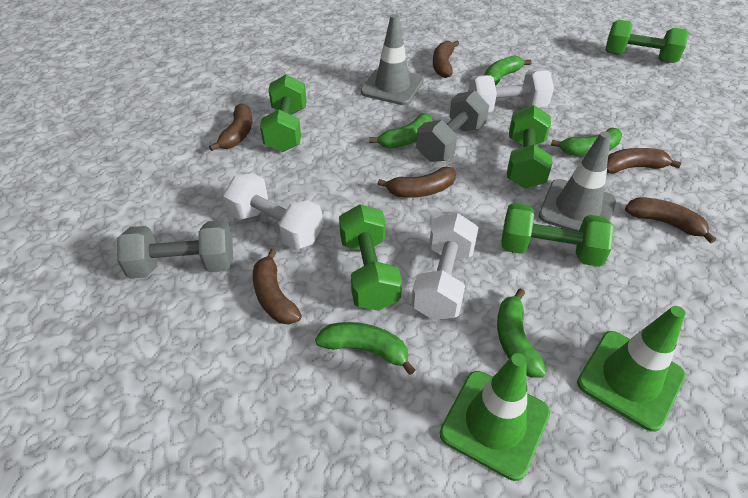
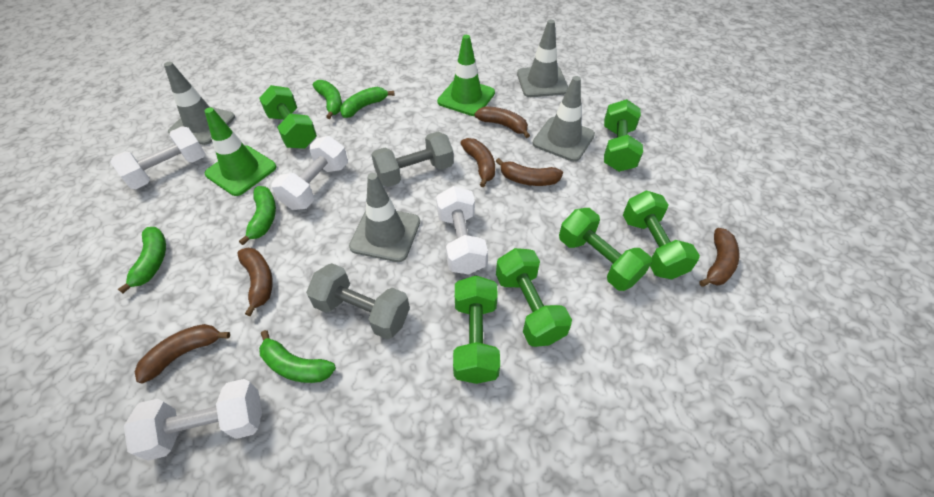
green dumbbell: [260,74,307,152] [339,204,402,311] [501,203,614,267] [507,105,552,189] [605,20,689,63] = 5 -> [259,85,317,149] [453,276,500,384] [496,248,572,347] [559,208,652,291] [604,99,643,172] [623,191,700,279] = 6
grey traffic cone: [361,14,424,105] [539,131,616,231] = 2 -> [164,62,235,145] [349,173,420,262] [517,20,568,97] [533,76,595,162] = 4
white dumbbell: [223,173,323,250] [411,213,479,320] [468,70,554,112] = 3 -> [110,126,205,189] [124,379,262,461] [272,136,348,210] [436,186,488,274] = 4

